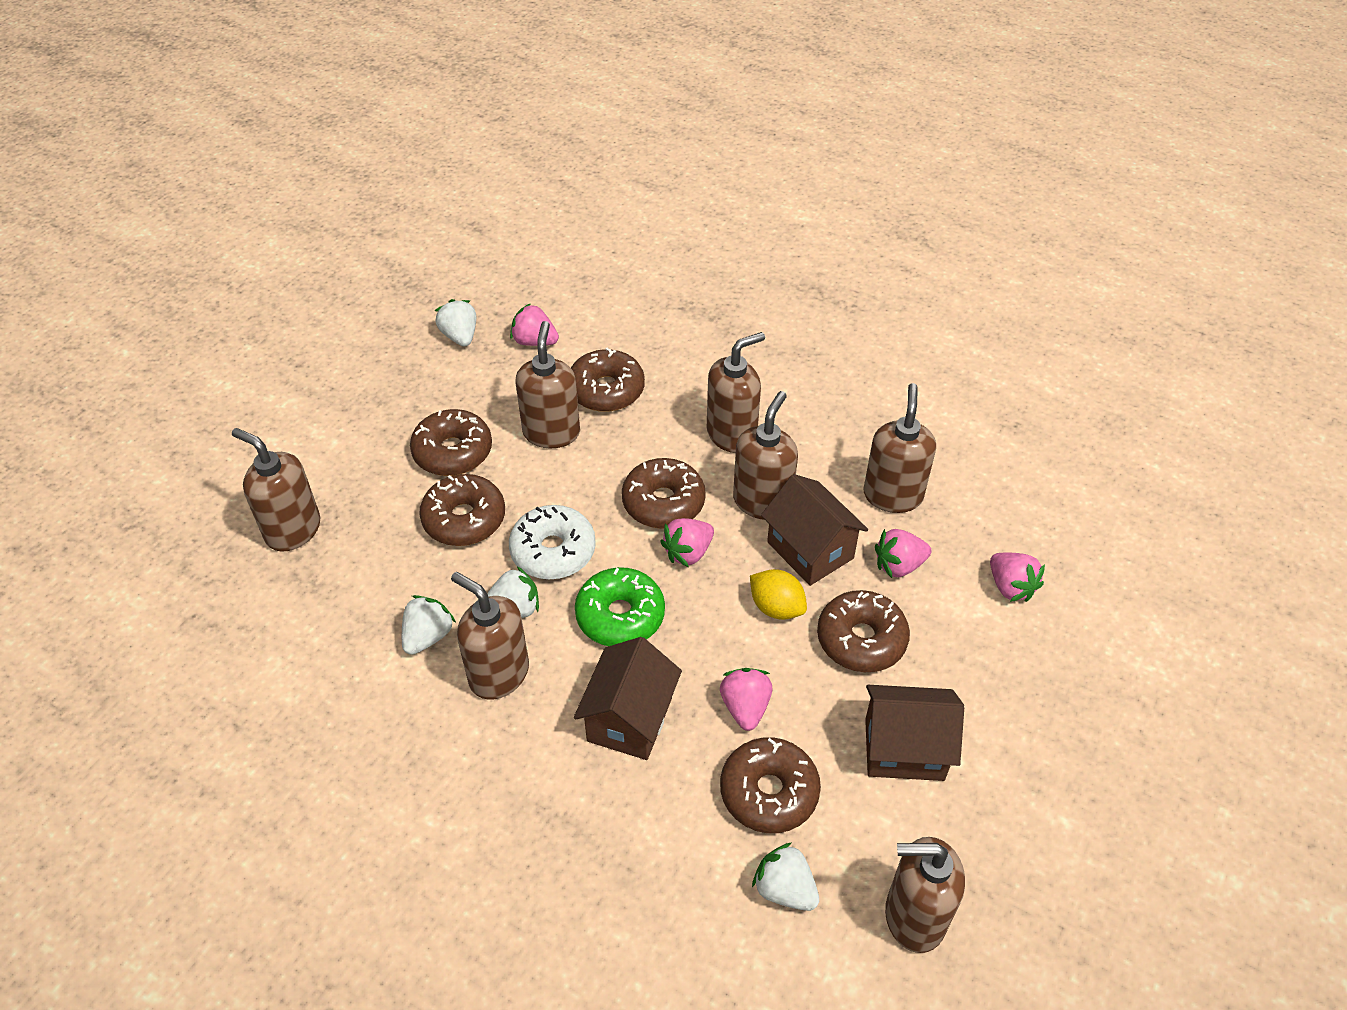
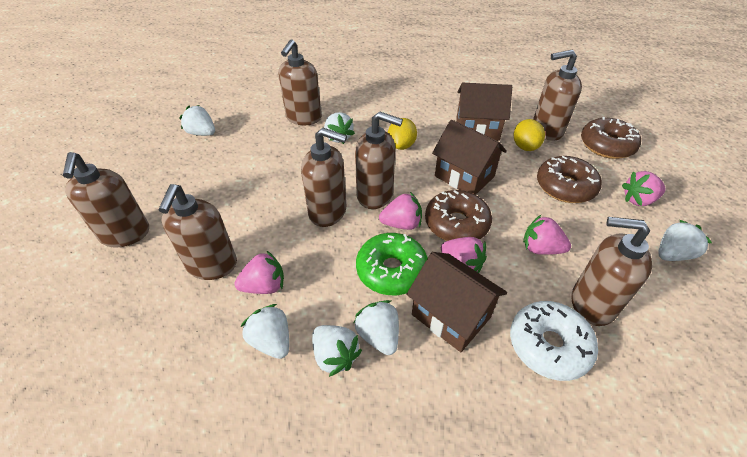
brown donut: [410,409,492,476] [419,474,505,546] [571,348,645,412] [622,458,706,529] [720,737,821,833] [817,590,910,672] = 6 -> [425,190,492,241] [537,156,602,203] [581,117,641,159] = 3
white strawberry: [402,595,456,655] [435,299,476,347] [488,566,539,618] [752,842,819,911] = 4 -> [179,105,215,136] [240,304,289,359] [312,325,362,377] [324,112,355,144] [354,300,399,355] [658,220,712,261] = 6
yellow lemon: [750,569,807,620] = 1 -> [388,118,417,150] [514,119,545,151] = 2

